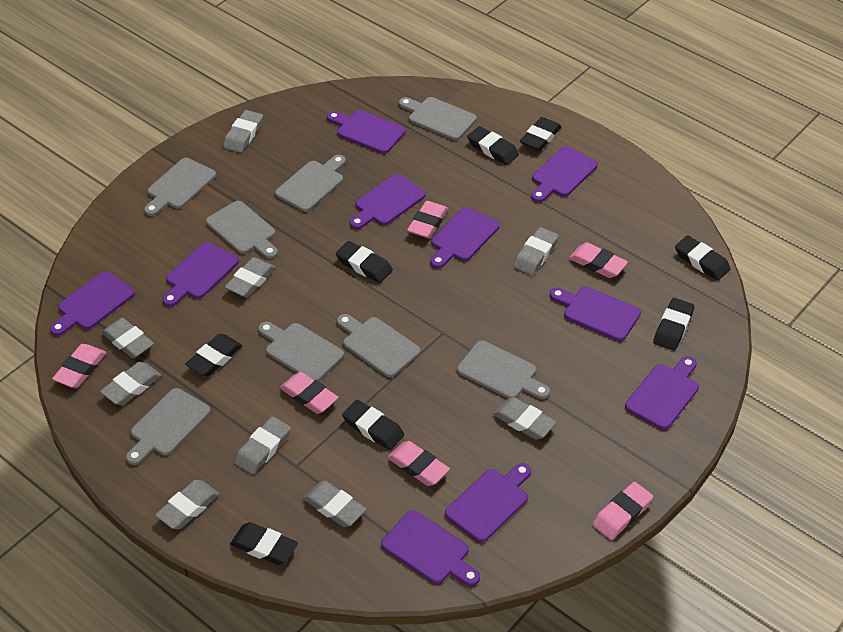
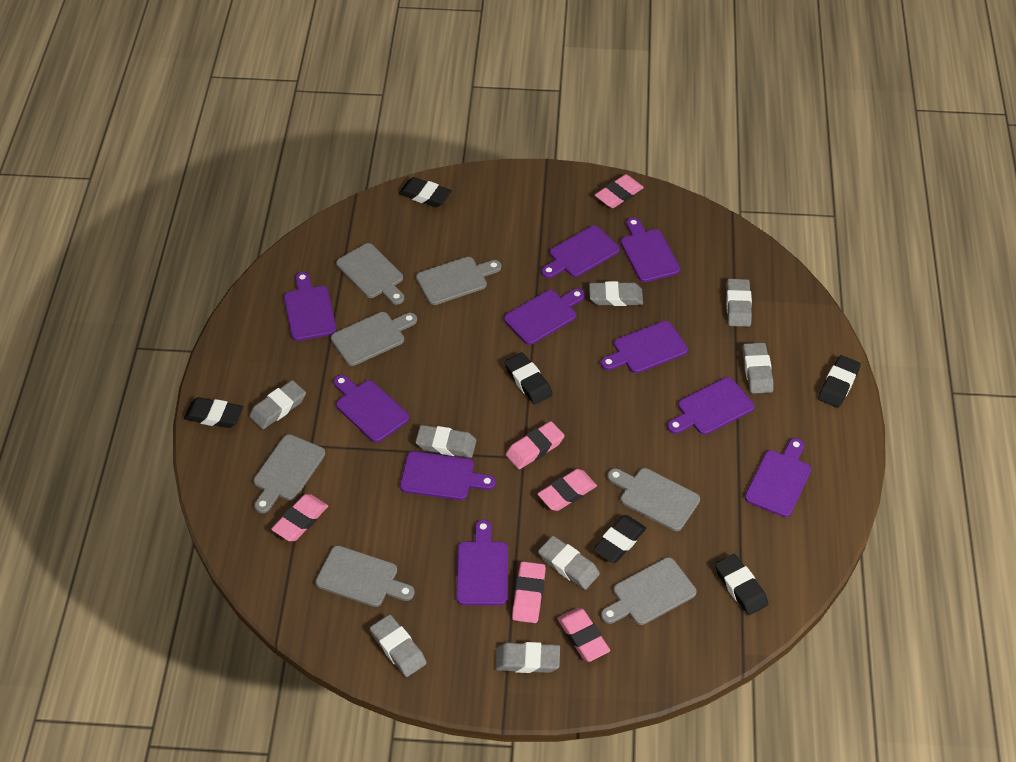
black eraser: [185,334,242,377] [230,522,298,565] [336,241,393,283] [342,400,404,450] [467,126,519,165] [520,117,561,151] [653,298,694,350] [675,235,731,280] = 8 -> [184,397,243,428] [399,177,452,207] [504,353,553,404] [593,515,646,563] [715,554,768,615] [818,355,861,408] = 6
grey cutting board: [126,388,211,465] [144,158,216,216] [206,201,278,259] [258,322,344,381] [275,155,346,212] [337,314,421,377] [399,97,477,140] [457,340,550,399] = 8 -> [254,434,325,513] [315,546,415,607] [331,312,417,366] [336,243,404,305] [416,257,501,305] [601,557,696,625] [607,468,700,531] = 7
grey eraser: [100,362,162,405] [101,318,154,358] [155,480,219,529] [223,110,263,153] [225,257,275,297] [234,416,291,474] [303,481,366,527] [493,397,556,440] [513,227,559,275] = 9 -> [249,380,306,429] [370,615,427,677] [415,425,476,458] [495,642,560,673] [538,536,600,590] [589,281,643,306] [726,279,752,327] [743,343,773,394] = 8

